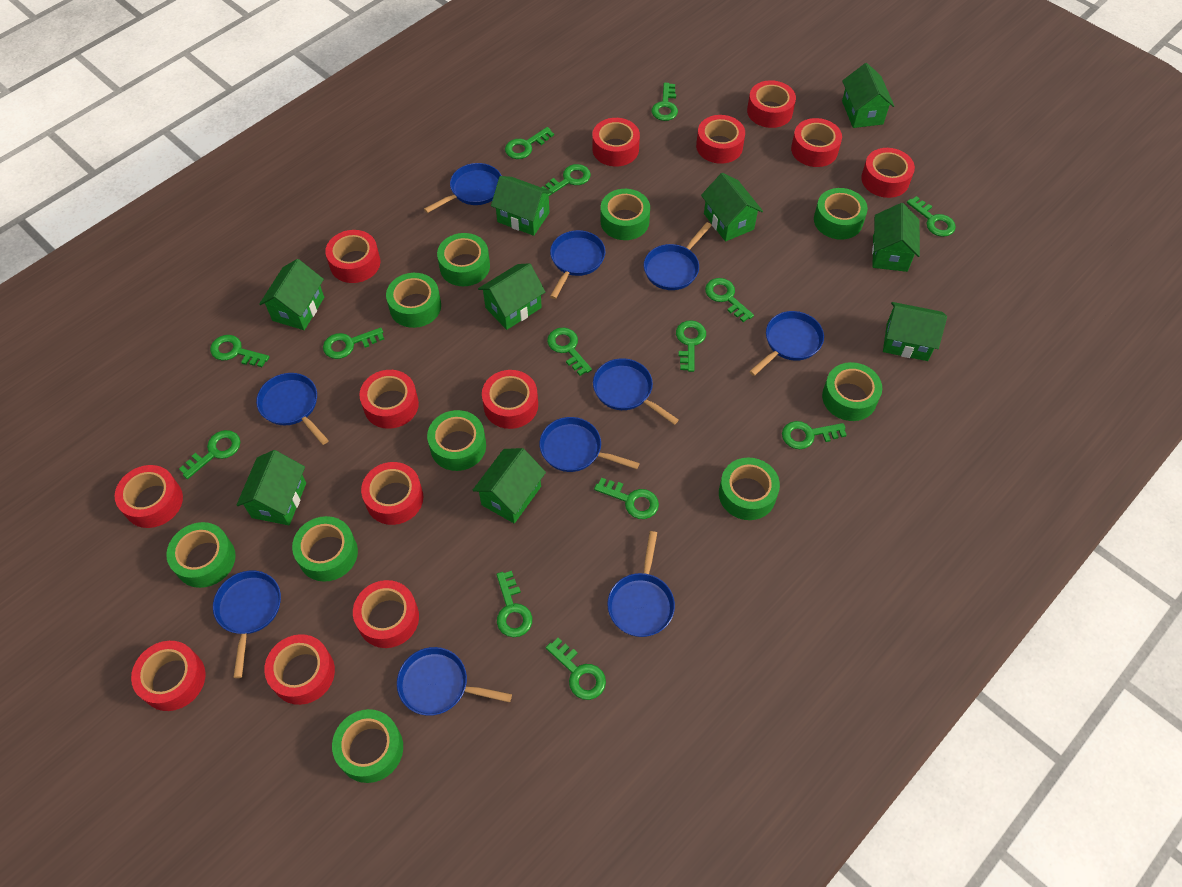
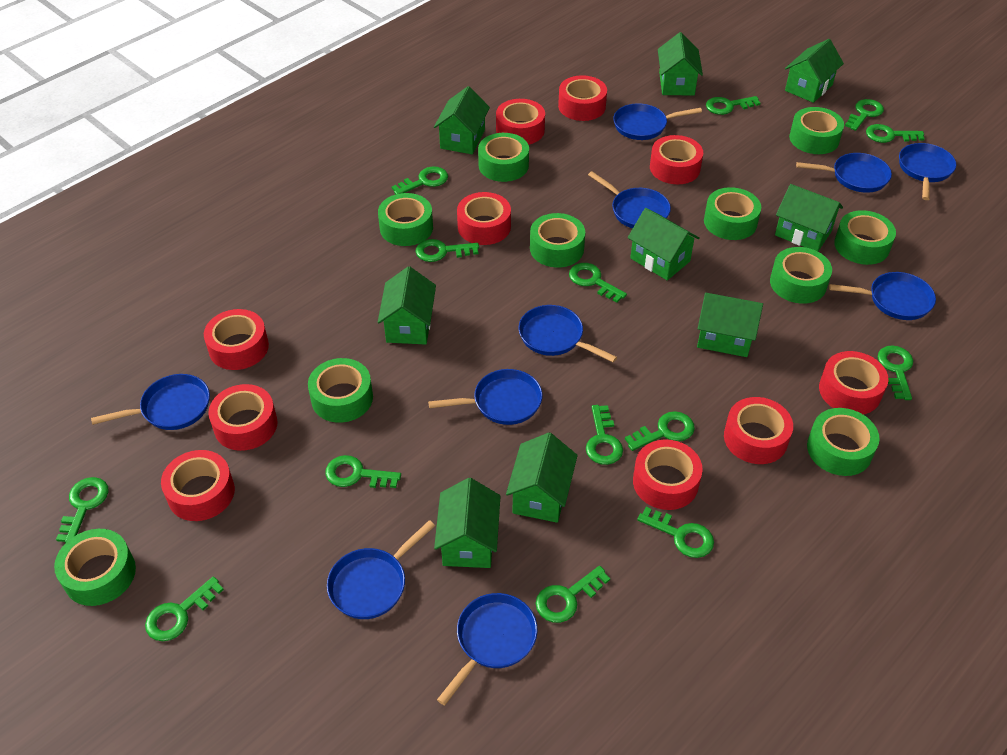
red tape: [115,465,183,528] [131,641,206,711] [264,634,335,705] [325,230,380,283] [353,580,419,648] [359,370,419,429] [361,462,423,525] [482,370,538,429] [592,118,640,166] [696,115,745,164] [747,80,796,128] [791,118,842,167] [861,148,915,198] = 13 -> [161,450,235,521] [204,309,269,370] [208,384,278,451] [457,192,511,245] [496,99,545,145] [558,75,607,121] [633,439,703,510] [650,135,703,184] [724,397,793,464] [819,351,888,414] = 10

